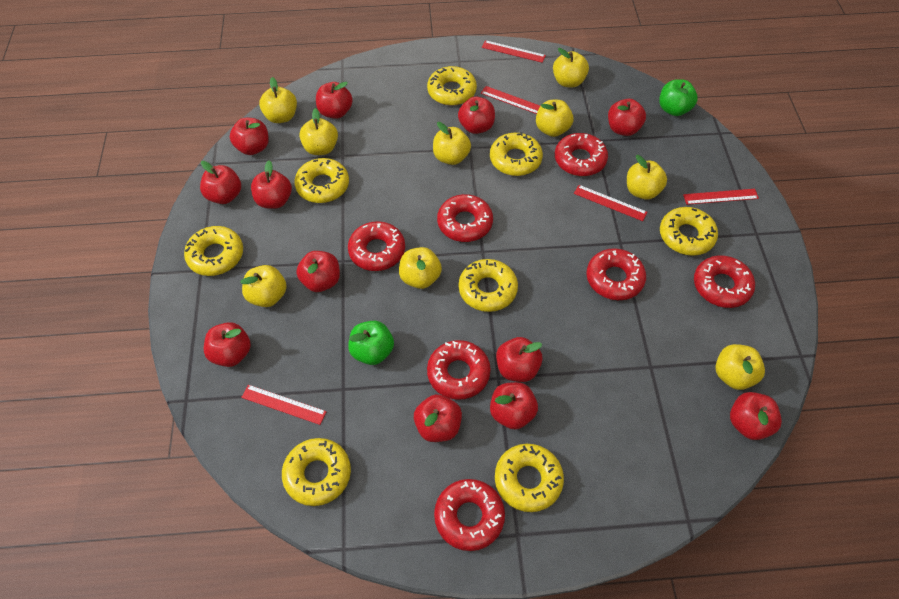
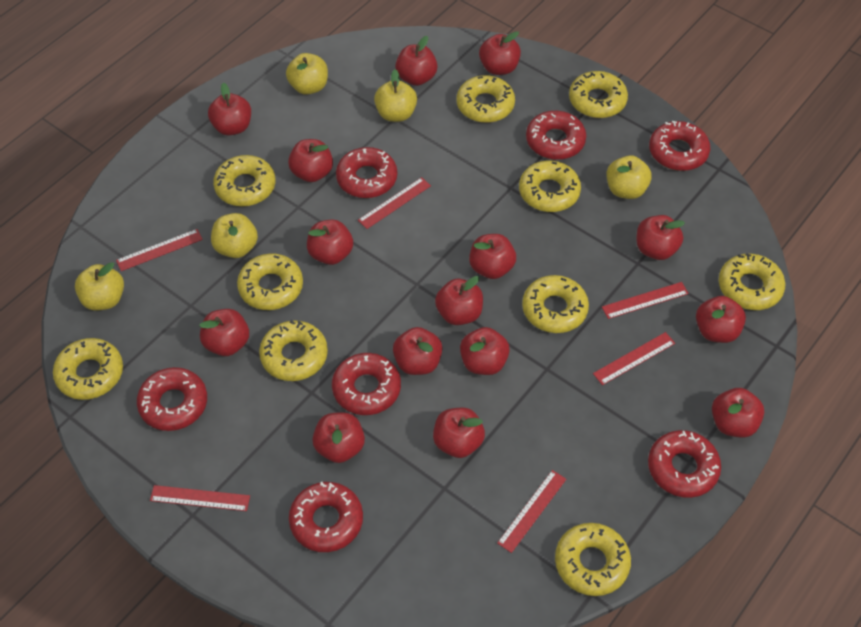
green apple: [349,321,394,365] [659,79,698,116] = 2 -> none = 0
red apple: [200,161,241,204] [204,322,251,367] [230,118,269,155] [251,160,292,209] [296,251,340,292] [316,82,353,119] [414,394,462,442] [458,97,495,134] [490,382,538,430] [496,337,542,382] [608,99,646,136] [730,392,782,440] = 12 -> [199,309,249,356] [208,83,251,135] [288,139,333,182] [307,220,353,265] [312,412,365,463] [393,327,443,375] [395,36,438,86] [433,408,485,458] [435,276,483,325] [460,327,510,375] [469,234,516,279] [479,31,521,75] [636,215,685,260] [696,296,746,343] [712,388,764,438] = 15
red ruler: [241,385,327,425] [481,86,540,114] [482,40,546,63] [574,185,647,221] [683,189,759,205] = 5 -> [116,229,203,271] [150,485,250,511] [358,177,431,229] [497,470,566,553] [593,332,675,385] [602,282,689,319] = 6
yellow apple: [240,265,287,307] [259,77,297,123] [299,108,338,155] [399,247,442,289] [433,122,471,165] [536,100,574,137] [553,48,589,88] [627,155,667,199] [715,344,765,390] = 9 -> [75,262,124,311] [211,213,258,258] [286,53,328,95] [374,69,417,122] [606,155,652,199] = 5
yellow donut: [184,226,243,276] [282,438,351,506] [295,158,349,203] [427,66,477,106] [459,259,518,312] [490,132,543,176] [495,444,564,512] [660,207,718,256] = 8 -> [53,338,123,400] [213,155,276,206] [237,253,303,310] [259,320,328,381] [456,75,515,123] [519,161,581,212] [522,275,589,333] [555,523,631,596] [569,71,628,118] [719,253,785,310] = 10

